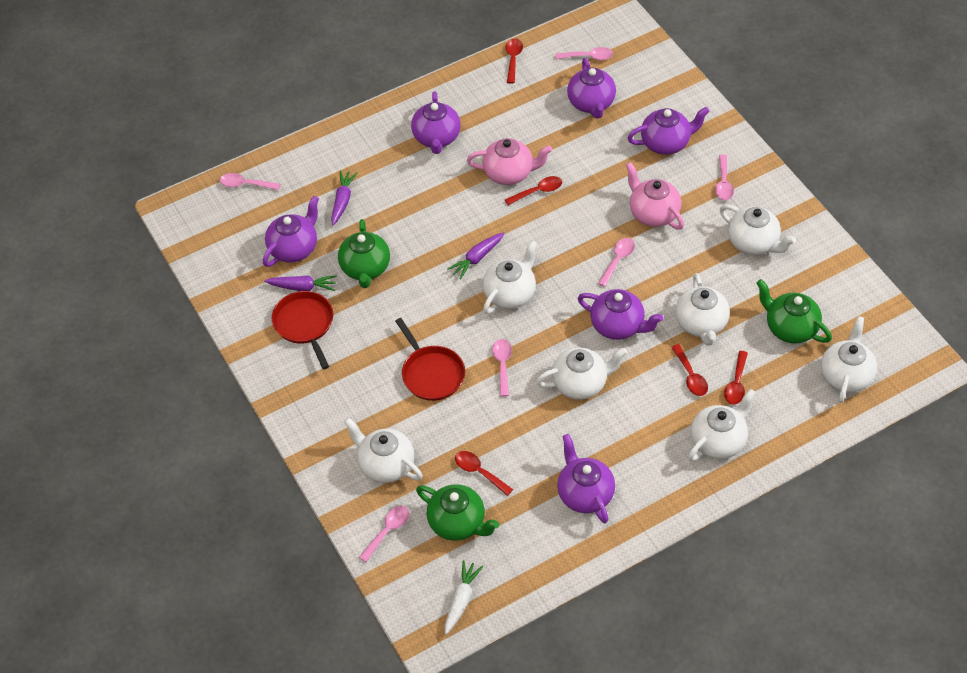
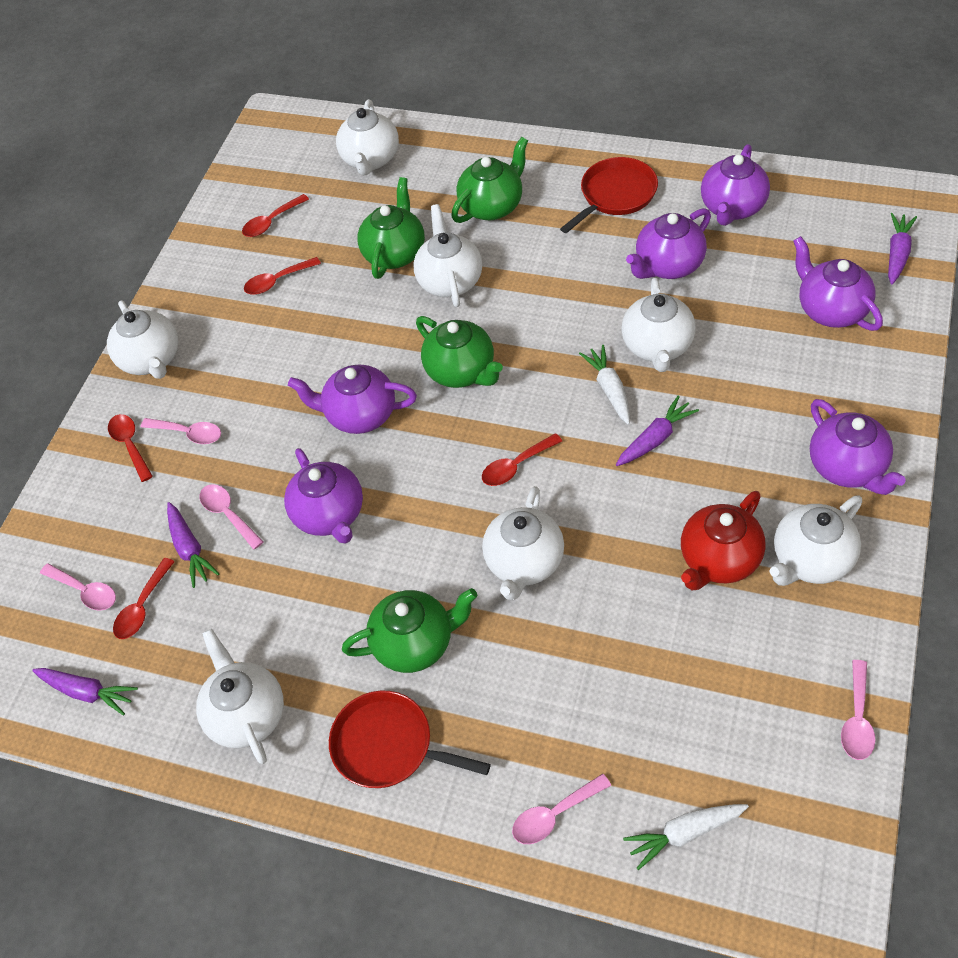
green teapot: [338,219,390,288] [416,484,499,541] [756,279,832,344] = 3 -> [342,588,477,673] [357,177,425,279] [416,316,503,388] [451,137,528,223] = 4
pink spoon: [220,173,280,190] [359,506,409,562] [492,339,512,397] [555,47,614,60] [598,238,635,287] [715,155,734,200] = 6 -> [40,564,116,611] [141,418,221,444] [200,484,264,550] [512,774,611,844] [841,660,876,760] = 5
pink teapot: [467,138,552,185] [626,162,684,230] = 2 -> none = 0
purple carrot: [264,275,337,291] [331,171,357,225] [447,232,504,280] = 3 -> [32,668,138,715] [167,502,219,588] [616,395,699,466] [888,213,917,285] = 4
red teapot: none = 0 -> [681,491,766,590] = 1
white carrot: [445,560,483,635] = 1 -> [579,345,630,425] [623,804,749,870] = 2

